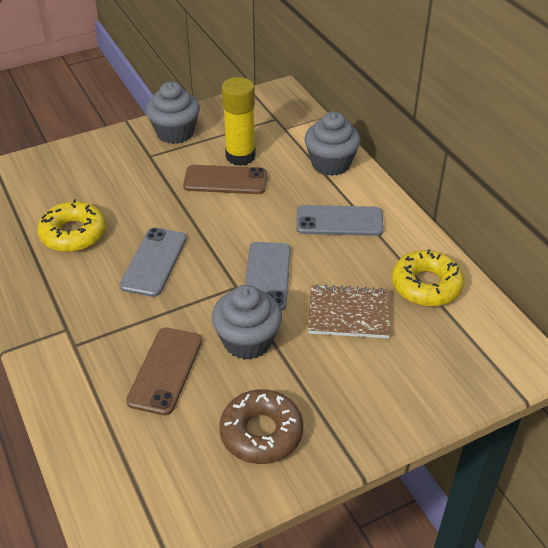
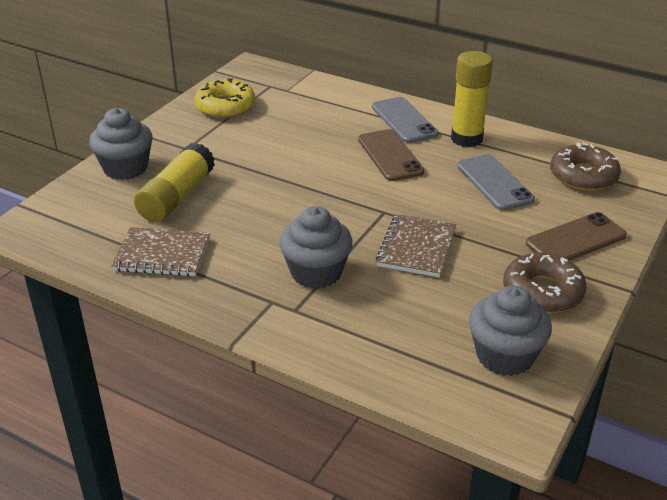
brown donut: [219,389,303,464] = 1 -> [503,253,587,313] [550,143,621,191] = 2
brown notebook: [308,284,390,338] = 1 -> [111,227,210,277] [376,214,456,277] = 2
grey phone: [119,228,186,297] [245,242,291,311] [296,205,384,236] = 3 -> [372,97,438,143] [457,154,535,211] = 2
yellow donut: [37,199,106,252] [392,249,464,306] = 2 -> [194,78,255,118] = 1
yellow glue stick: [222,77,256,166] = 1 -> [134,143,215,222] [451,51,493,147] = 2

